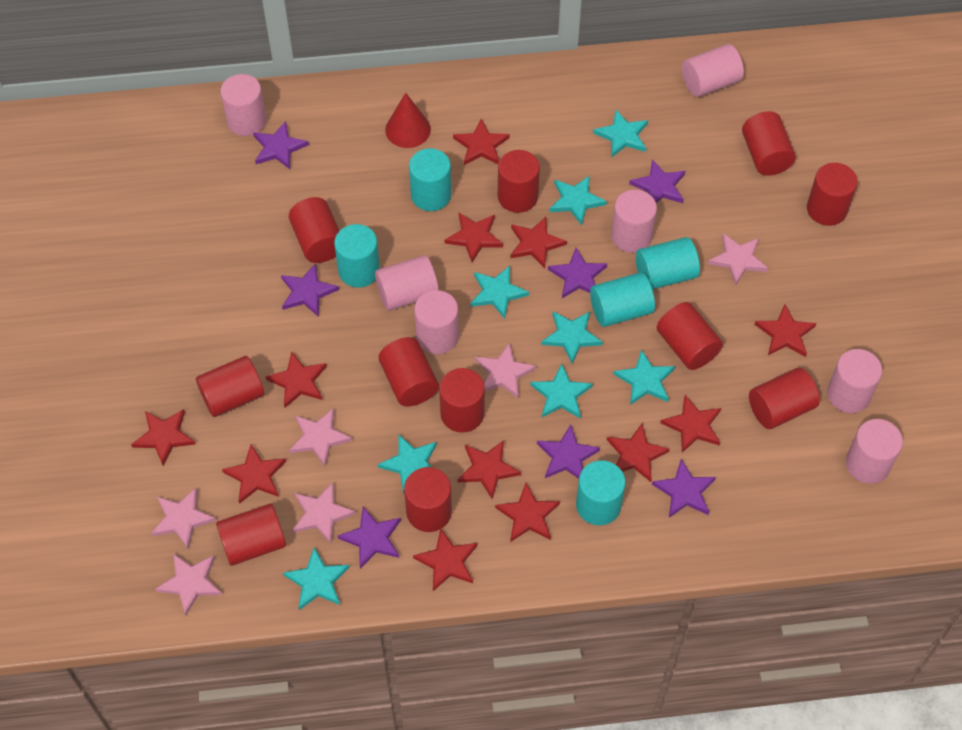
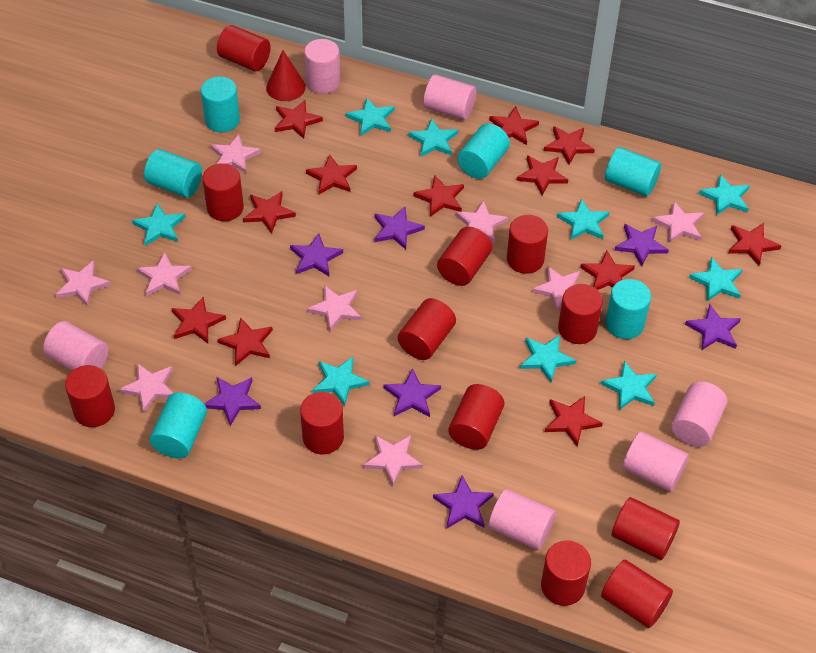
pink cylinder: [221,74,267,136] [375,255,439,311] [414,290,459,354] [611,190,657,253] [682,44,744,97] [827,349,882,413] [846,419,903,484] = 7 -> [43,321,108,371] [304,39,340,94] [423,74,476,120] [488,489,556,550] [622,431,689,492] [671,381,727,447] = 6
pink star: [151,488,216,549] [155,553,222,615] [289,408,352,466] [293,482,356,544] [475,343,536,399] [708,234,768,285] = 6 -> [56,260,111,307] [119,363,174,412] [137,252,192,296] [211,134,261,173] [307,285,361,331] [363,435,423,486] [456,201,508,243] [532,266,580,312] [652,201,704,243] = 9
red cylinder: [196,356,264,417] [216,504,286,566] [289,197,339,263] [379,337,439,407] [404,467,452,532] [439,368,485,433] [498,150,540,213] [657,302,723,370] [742,111,796,176] [749,368,820,429] [807,163,858,226] = 11 -> [65,365,115,427] [202,163,244,221] [217,25,271,71] [300,392,344,454] [398,298,456,360] [437,227,492,286] [448,384,504,450] [507,215,548,274] [541,540,591,606] [558,284,603,344] [601,560,673,628] [612,497,680,560] = 12
turquoise cylinder: [334,224,380,288] [409,148,451,211] [576,460,626,525] [590,272,655,327] [636,237,700,290] = 5 -> [144,149,202,198] [150,392,207,458] [201,76,240,132] [457,123,510,179] [605,147,661,196] [605,279,651,339] = 6
turquoise star: [283,547,350,610] [378,435,437,494] [471,266,529,319] [530,364,593,419] [541,311,603,364] [549,175,607,226] [593,110,648,157] [613,349,675,405] = 8 -> [132,203,186,246] [313,357,370,406] [346,98,394,136] [408,118,458,157] [520,335,576,382] [557,199,609,240] [601,361,657,410] [689,257,743,301] [699,174,750,215] = 9

